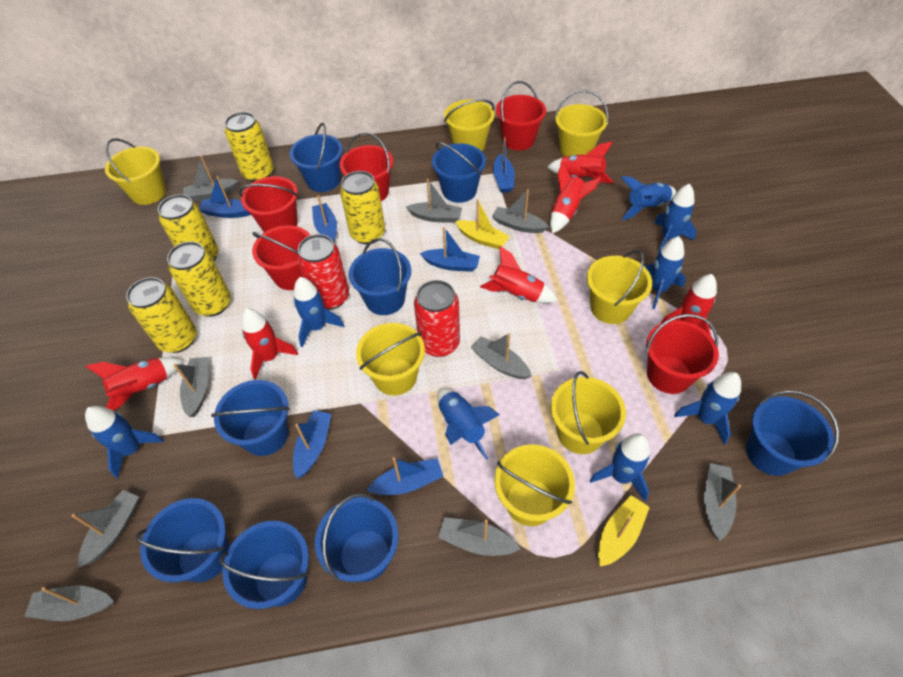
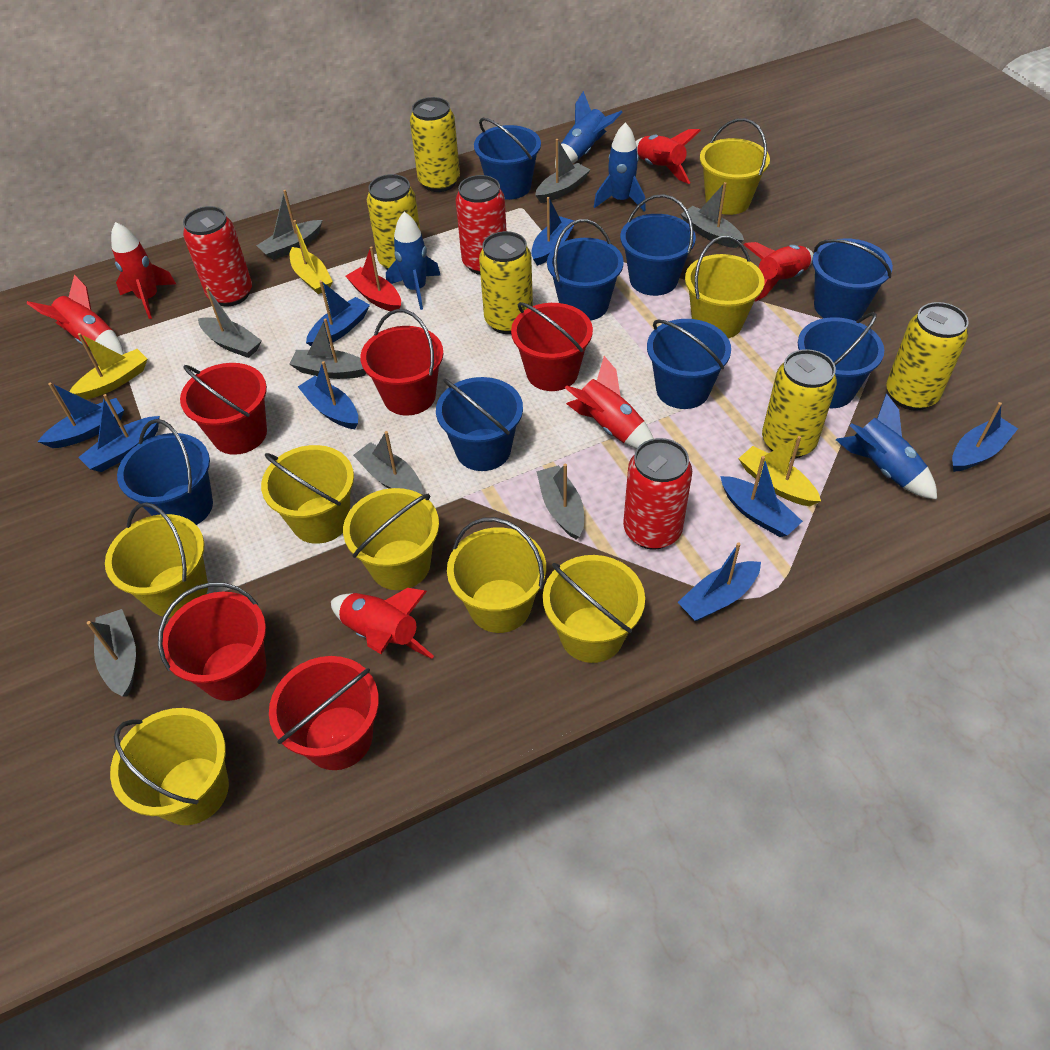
blue boat: [199,176,251,218] [293,410,331,479] [312,195,337,243] [366,457,444,495] [420,227,480,272] [493,137,515,193] = 6 -> [38,383,124,448] [78,394,160,472] [298,361,358,429] [306,280,370,346] [531,197,574,266] [677,543,761,621] [720,456,803,537] [952,402,1018,472] = 8
blue rocket: [85,406,164,478] [293,277,344,347] [437,388,500,460] [590,433,650,501] [621,176,676,220] [644,236,686,309] [654,184,697,253] [674,372,741,444] = 8 -> [386,212,441,310] [555,91,623,169] [594,123,646,212] [836,394,937,500] = 4
grey boat: [24,585,114,621] [72,490,139,568] [173,357,208,417] [183,155,238,201] [406,179,462,223] [438,517,520,556] [471,333,532,379] [492,189,549,233] [704,463,741,541] = 9 -> [87,609,136,697] [198,287,262,358] [256,190,322,260] [290,318,366,379] [353,431,423,495] [535,139,590,203] [536,464,584,539] [681,182,744,248] = 8
red boat: none = 0 -> [346,246,401,313] = 1
red can: [297,234,349,310] [414,280,460,357] = 2 -> [183,206,252,306] [456,175,507,275] [623,438,692,550] = 3
yellow boat: [455,199,510,249] [598,495,650,566] = 2 -> [70,333,147,400] [290,220,333,294] [738,436,821,506] = 3
yellow bucket: [105,138,166,205] [356,323,425,396] [444,99,494,151] [495,444,575,526] [551,371,626,454] [555,90,609,157] [587,250,652,324] = 7 -> [105,502,208,617] [110,708,229,825] [261,445,354,544] [343,488,439,590] [447,517,546,633] [543,555,645,663] [685,236,764,339] [700,118,770,215] = 8

